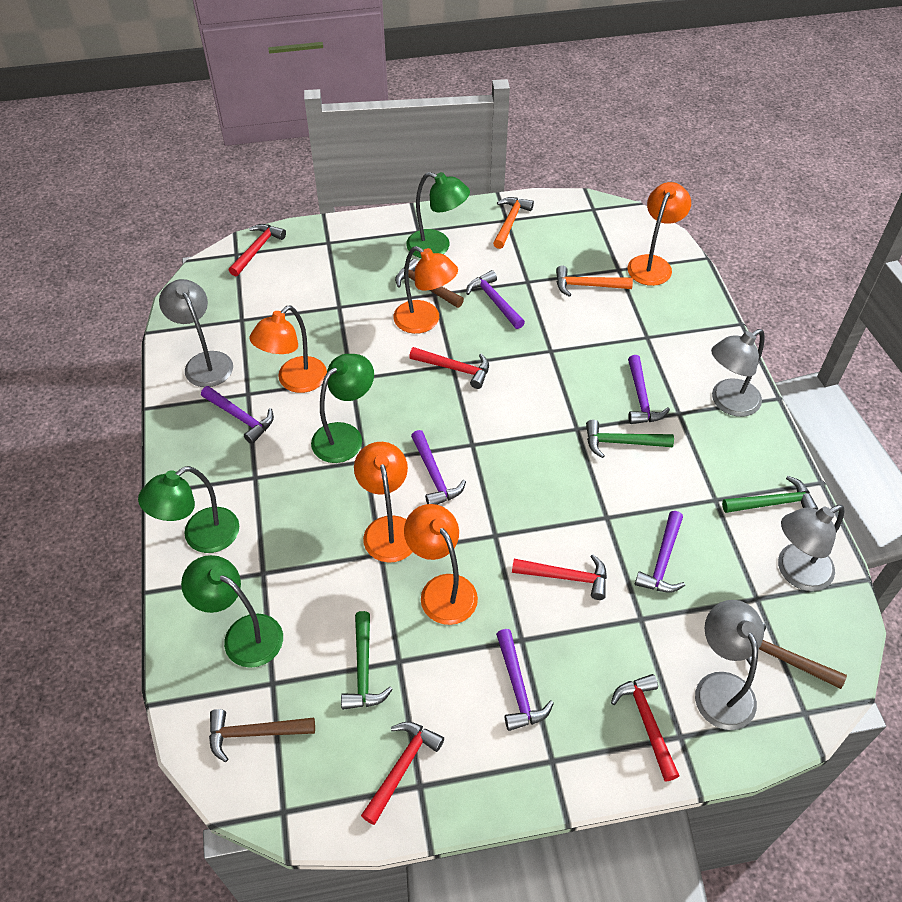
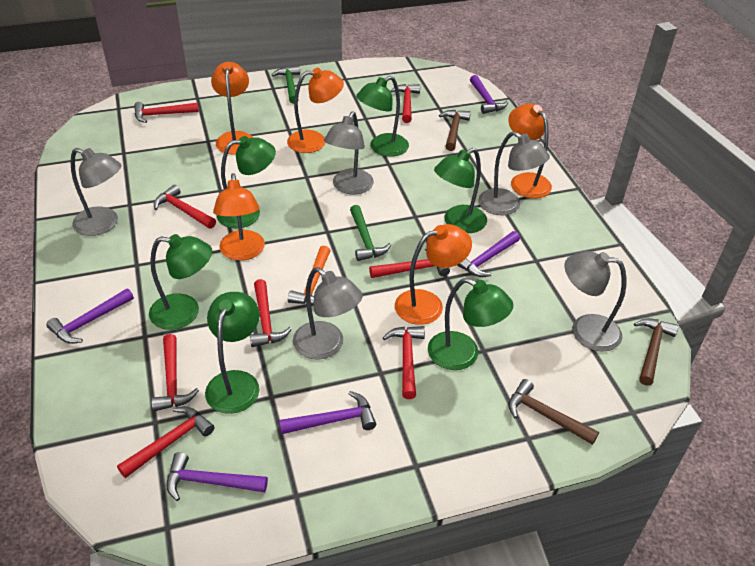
green hammer: [341,611,393,710] [586,420,674,458] [722,476,818,513] = 3 -> [272,66,300,104] [350,205,391,261] = 2
green lamp: [138,466,239,553] [181,555,283,668] [311,354,374,463] [406,172,470,258] = 4 -> [149,234,212,330] [205,292,259,414] [216,136,276,228] [356,76,409,157] [428,278,513,370] [434,148,487,233] = 6
grey lamp: [159,279,233,387] [695,600,764,730] [711,329,765,417] [778,505,845,591] = 4 -> [71,148,122,236] [293,267,363,360] [324,111,374,194] [478,131,550,215] [565,251,626,352] = 5
orange hammer: [493,197,534,249] [556,265,633,297] = 2 -> [288,246,331,305] = 1
purple hammer: [201,386,274,444] [411,430,466,505] [466,270,525,329] [496,629,554,731] [628,355,670,424] [635,511,685,593] = 6 -> [47,288,134,344] [166,452,268,501] [279,391,376,434] [457,231,520,277] [470,75,508,114] = 5
red hammer: [229,224,286,276] [361,722,444,825] [409,347,489,389] [512,554,607,600] [611,674,679,781] = 5 -> [117,406,214,478] [134,102,199,123] [151,334,199,411] [154,185,216,229] [250,279,292,347] [369,248,450,278] [383,326,425,399] [390,84,420,123] = 8

